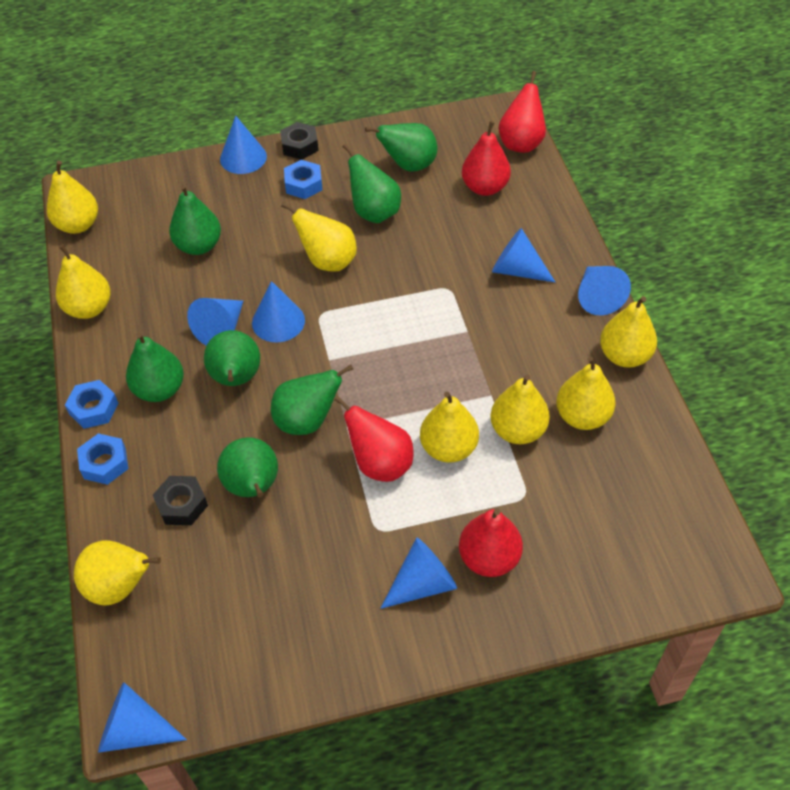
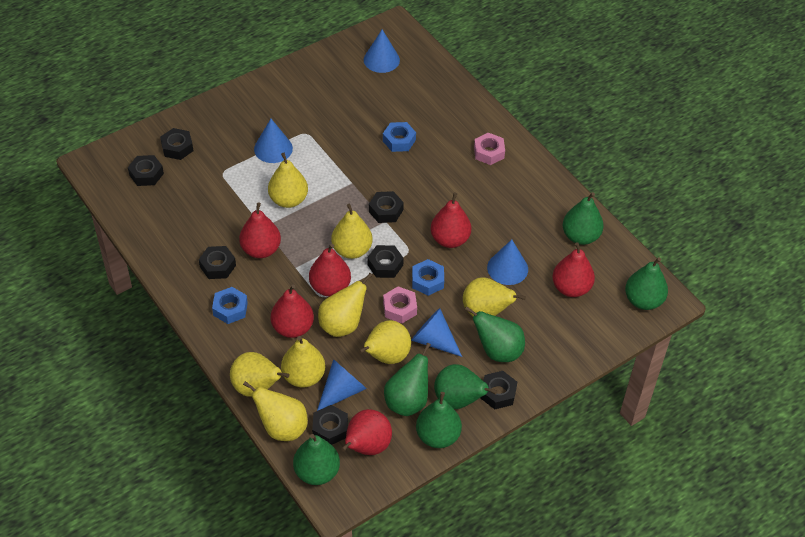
black nut: [153,476,208,525] [280,122,319,160] = 2 -> [128,155,164,186] [160,128,193,160] [199,246,236,279] [312,405,348,445] [367,245,404,278] [369,191,404,223] [480,371,517,409] = 7
blue cone: [98,682,187,753] [187,298,243,346] [220,116,267,174] [252,281,305,342] [380,537,457,609] [492,228,556,283] [578,266,631,316] = 7 -> [254,119,293,163] [317,359,367,411] [364,29,400,73] [411,308,462,357] [487,239,528,285] = 5
pink nut: none = 0 -> [383,286,417,323] [474,133,505,165] = 2
red pear: [334,396,414,482] [459,509,523,577] [462,121,511,196] [498,71,546,153] = 4 -> [239,202,281,258] [271,285,314,338] [309,244,351,296] [341,409,392,455] [431,192,471,248] [552,242,595,297] = 6

